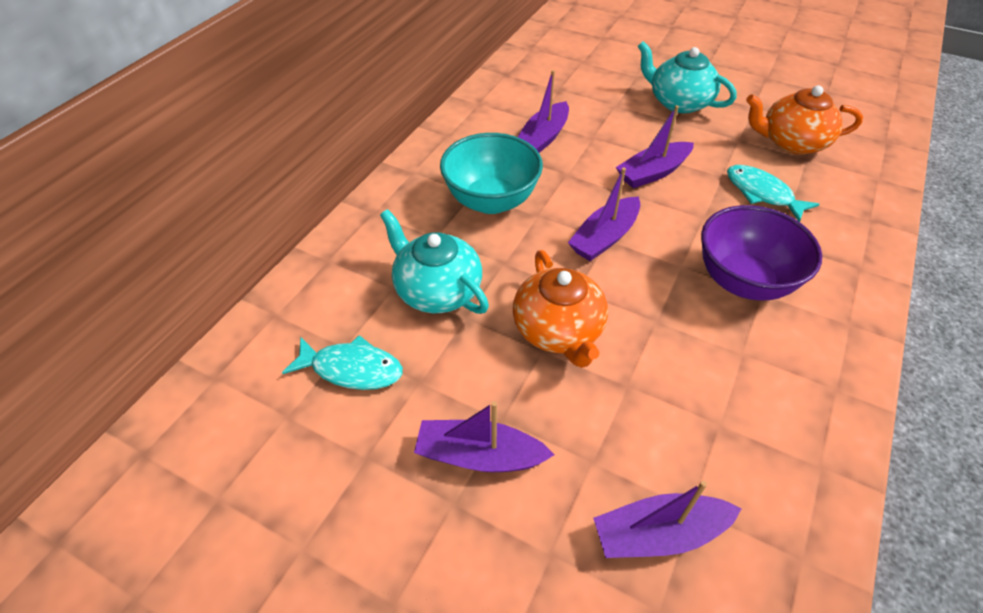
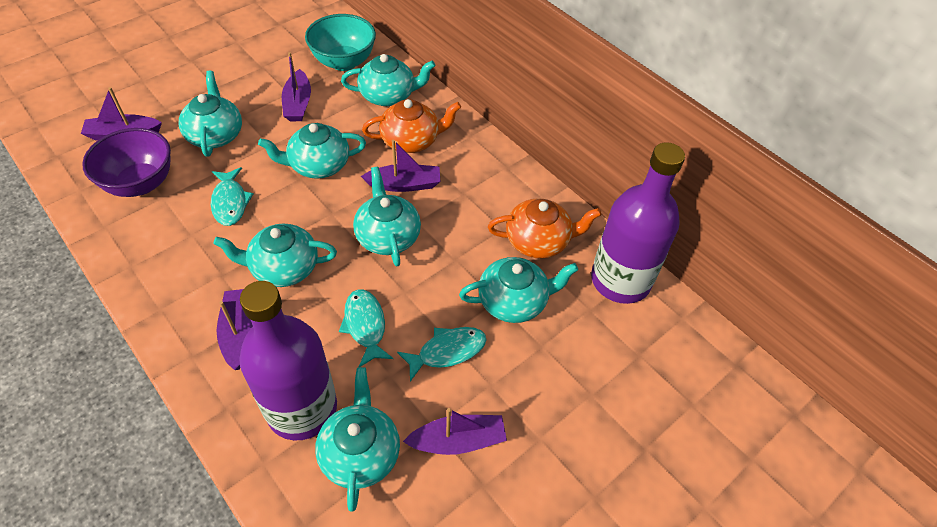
purple bottle: none = 0 -> [239,281,337,440] [591,142,685,304] = 2
turquoise fish: [282,335,403,390] [727,165,819,222] = 2 -> [211,167,253,226] [339,289,393,367] [397,327,486,382] = 3
turquoise teapot: [380,209,489,314] [638,41,737,113] = 2 -> [179,71,242,157] [213,224,337,287] [258,123,366,179] [315,367,400,511] [341,54,435,106] [353,167,421,266] [459,257,578,323] = 7

